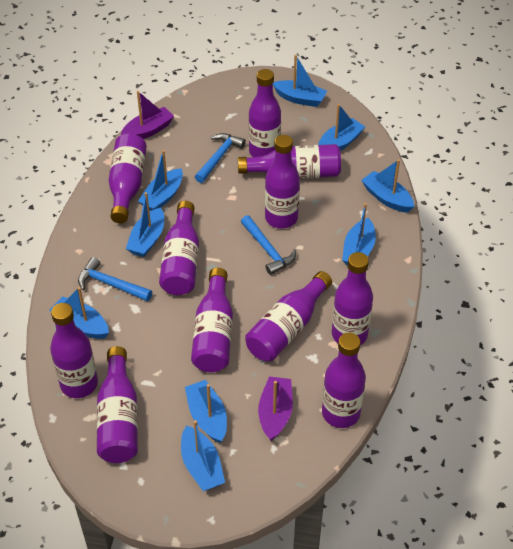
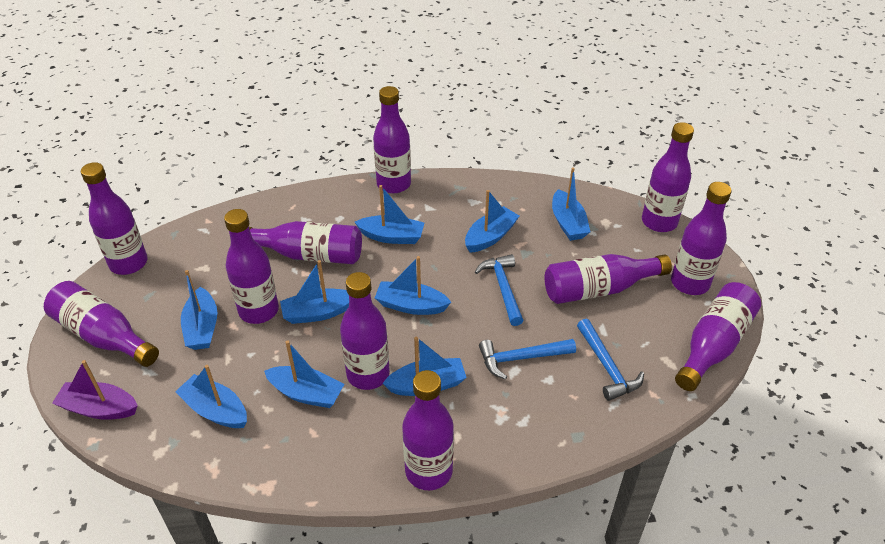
purple boat: [121,91,174,139] [258,376,293,441] = 2 -> [52,360,138,420] = 1

